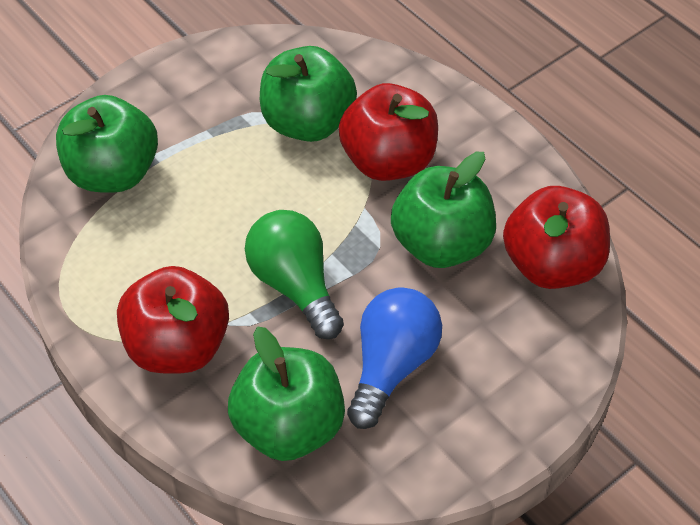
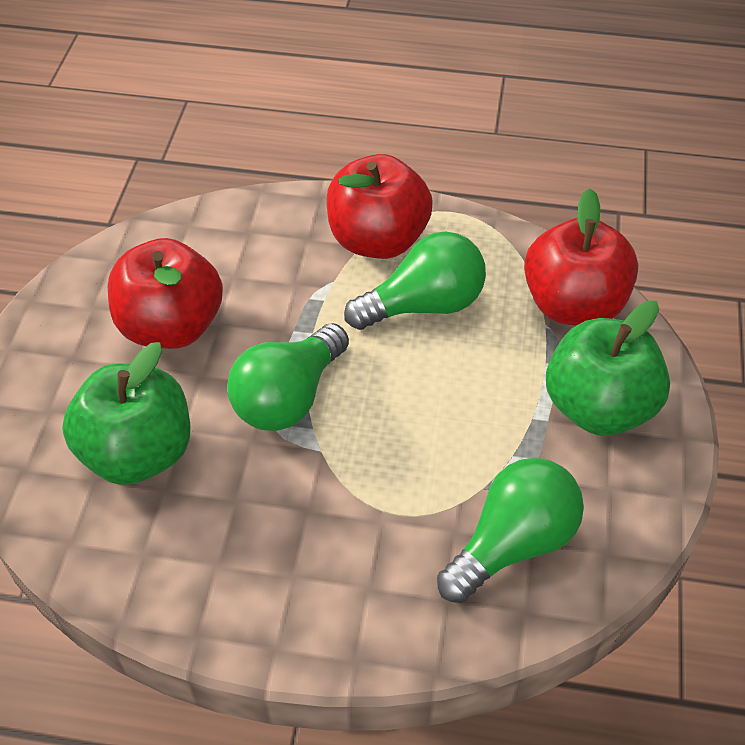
blue light bulb: [347,287,442,429] = 1 -> none = 0
green apple: [56,95,158,192] [228,326,345,461] [260,46,357,142] [391,152,496,268] = 4 -> [62,342,190,485] [546,301,670,436] = 2
green light bulb: [245,210,344,339] = 1 -> [227,323,349,431] [344,232,486,330] [437,458,584,603] = 3

